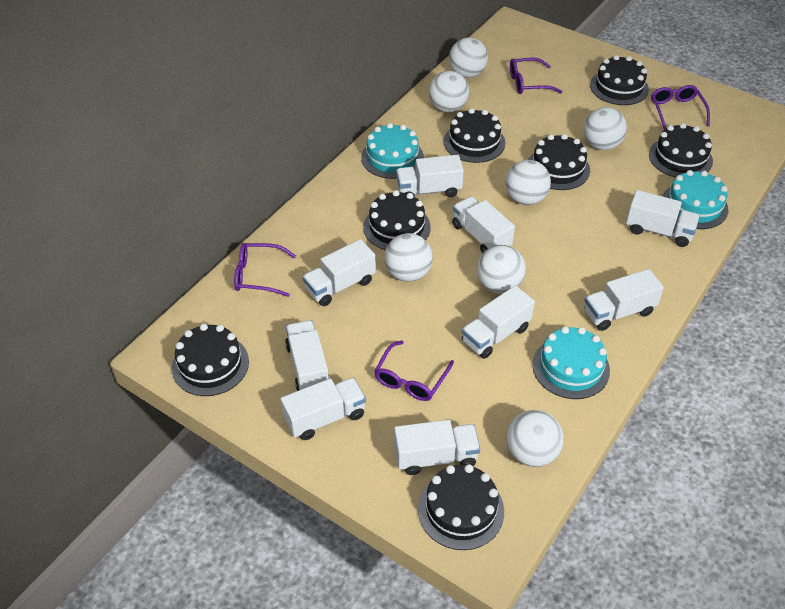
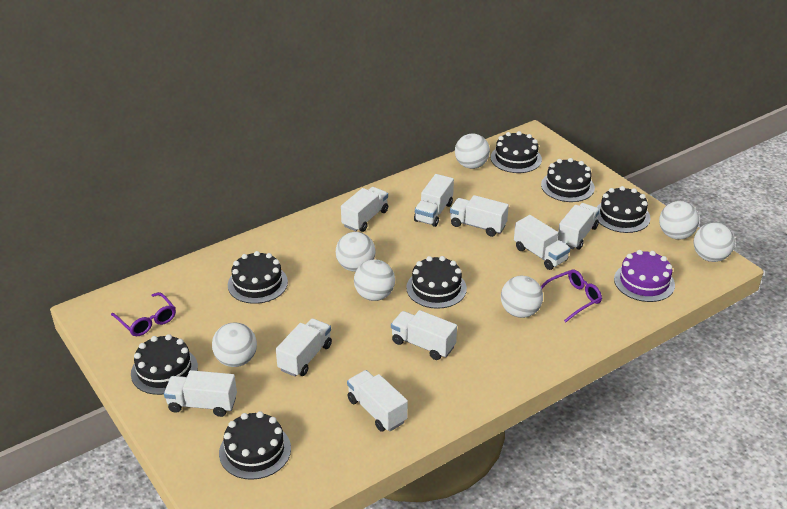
purple cake: none = 0 -> [614,250,675,302] = 1
purple glasses: [234,243,296,297] [374,340,454,401] [510,58,562,94] [651,85,710,130] = 4 -> [111,292,176,336] [541,269,602,322] = 2
turquoise cake: [361,123,424,179] [532,326,610,399] [662,170,728,229] = 3 -> none = 0

